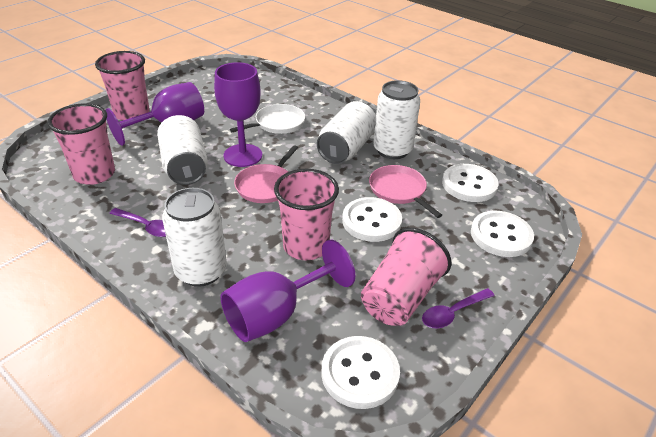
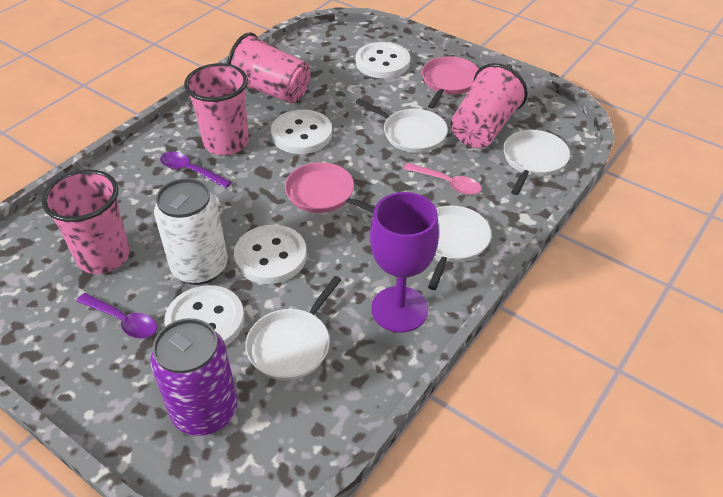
pink spoon: none = 0 -> [403,163,482,195] = 1
purple can: none = 0 -> [150,318,238,436] = 1
purple goblet: [105,82,204,146] [214,62,262,167] [220,240,355,342] = 3 -> [370,192,439,333] = 1
white can: [157,115,208,185] [162,188,227,287] [317,101,376,164] [373,80,420,159] = 4 -> [154,178,228,285] = 1
white pan: [230,104,305,134] = 1 -> [245,276,341,380] [356,99,448,153] [428,205,491,290] [503,130,570,195] = 4

